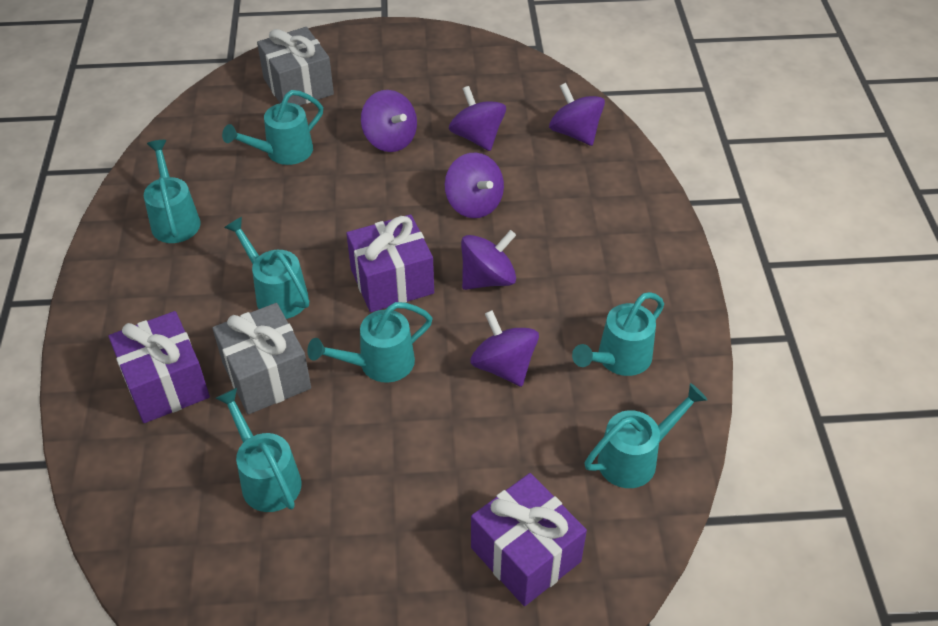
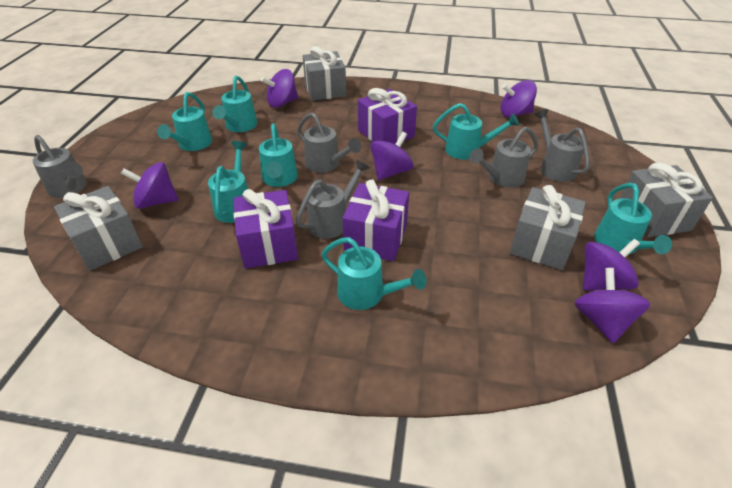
grey gift: [213,303,311,414] [257,27,334,106] = 2 -> [54,186,143,271] [303,46,346,101] [509,185,586,270] [620,162,713,237] = 4
grey watering can: none = 0 -> [33,135,87,198] [296,159,370,239] [297,112,361,173] [469,127,538,188] [534,109,590,182] = 5

